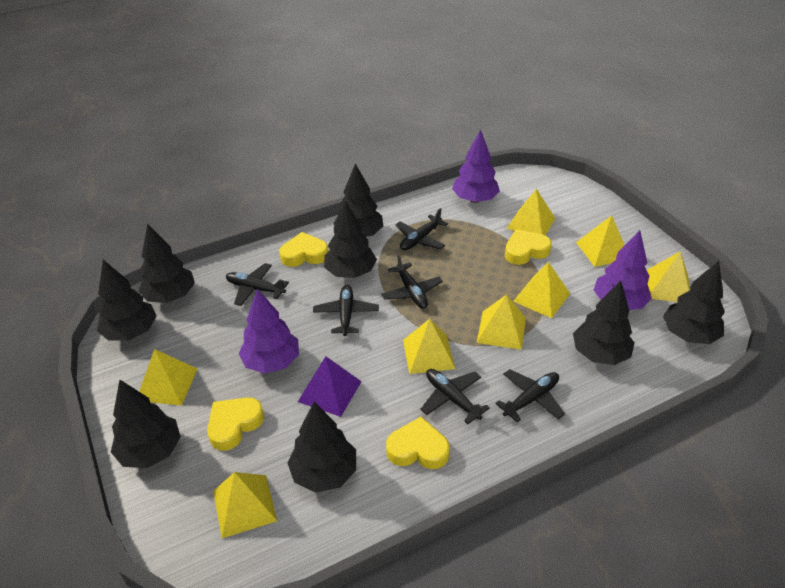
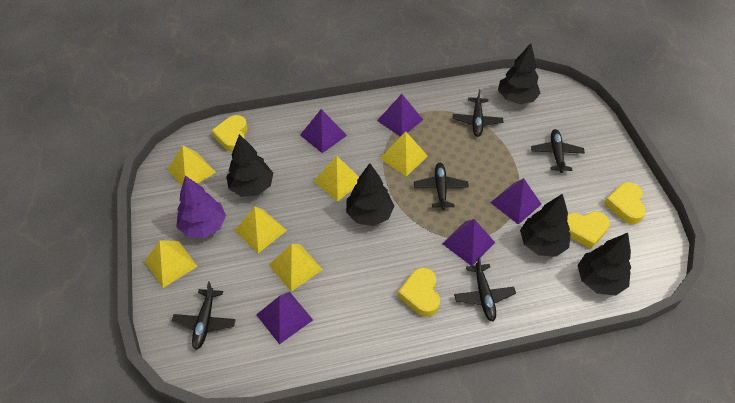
black plane: [226,263,289,306] [313,285,379,336] [381,254,443,309] [395,208,448,251] [421,369,490,424] [495,369,565,422] = 6 -> [172,282,236,350] [414,163,469,210] [453,89,503,137] [454,257,516,321] [531,129,585,173] = 5
black tree: [97,260,157,341] [111,380,181,468] [138,224,195,303] [287,402,356,493] [324,200,377,278] [334,163,383,237] [573,281,634,365] [663,261,725,344] = 8 -> [226,134,273,197] [346,163,394,226] [498,43,540,104] [520,194,571,257] [577,233,631,296] = 5
purple pyramid: [298,356,362,417] = 1 -> [256,292,313,344] [300,109,347,153] [377,94,423,137] [442,219,495,266] [490,178,542,225] = 5
purple tree: [239,289,299,374] [452,130,500,203] [594,230,652,310] = 3 -> [177,175,226,238] = 1
yellow pyramid: [139,349,197,406] [213,472,277,538] [403,319,455,374] [477,294,526,350] [507,189,556,235] [513,262,570,318] [576,215,625,267] [647,251,690,302] = 8 -> [144,240,198,288] [168,145,216,186] [235,206,287,253] [269,244,323,291] [313,156,359,201] [380,131,428,176] = 6

